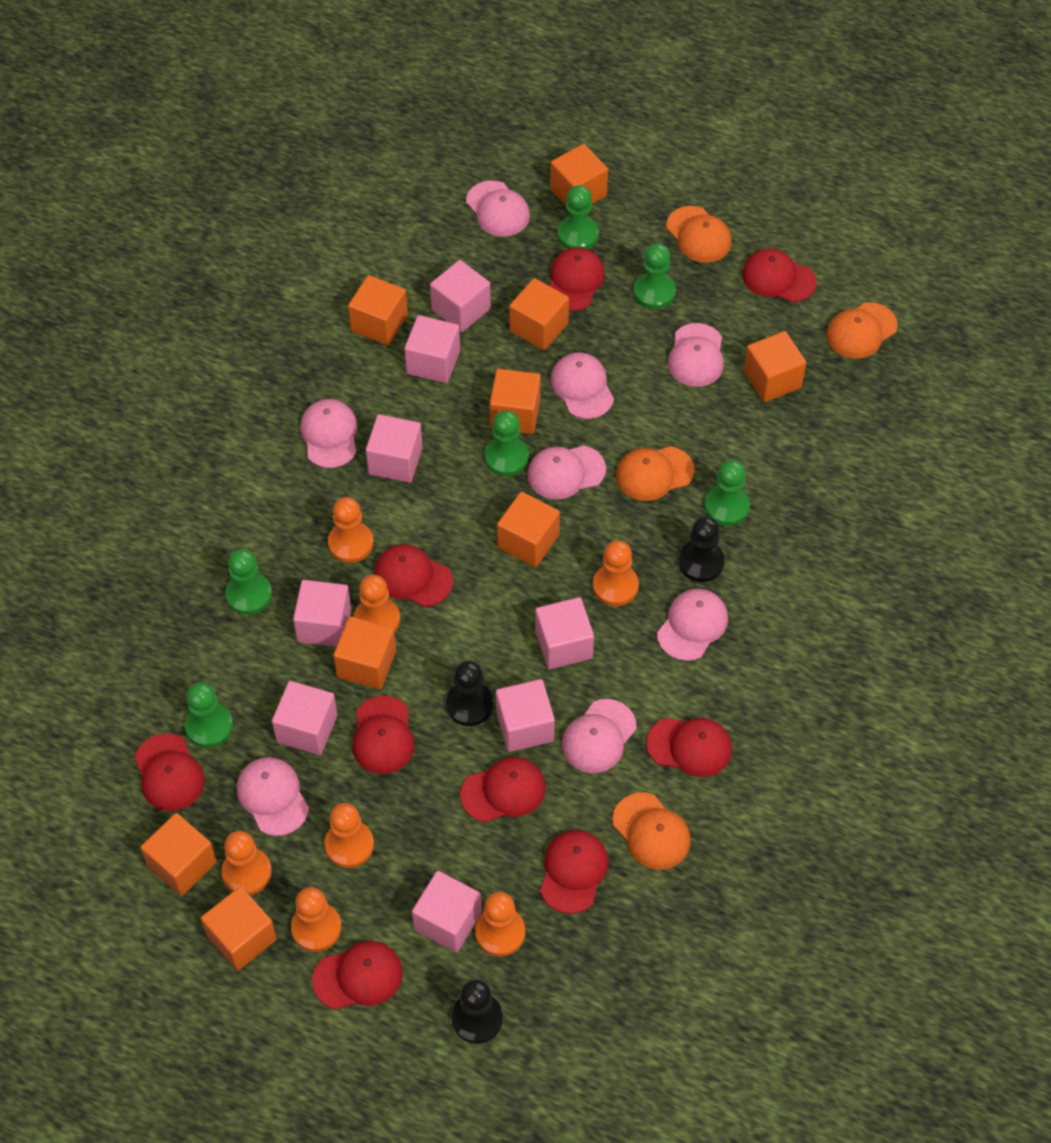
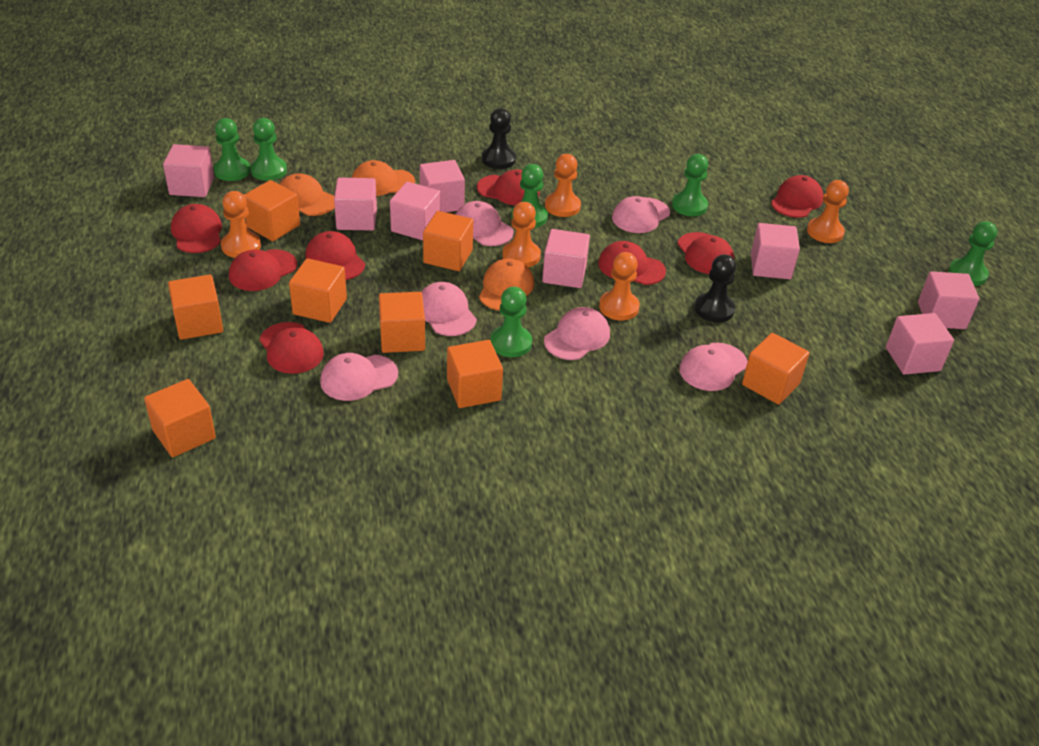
black pawn: [446,661,493,726] [452,979,503,1044] [679,516,725,582] = 3 -> [482,108,516,169] [695,254,736,323] = 2
orange cap: [612,793,691,870] [616,446,694,501] [666,206,731,263] [827,302,898,359] = 4 -> [280,173,335,216] [352,160,415,196] [479,258,534,311] = 3
orange cube: [140,813,217,896] [201,886,277,971] [333,616,396,689] [348,275,408,345] [490,369,541,434] [497,492,560,567] [509,278,569,350] [550,144,608,205] [744,331,806,402] = 9 -> [144,379,216,457] [168,275,223,340] [244,180,300,241] [289,258,347,323] [379,292,425,353] [423,211,473,271] [447,340,503,408] [742,333,810,405] = 8
orange pawn: [221,831,272,895] [291,887,341,952] [324,803,374,868] [328,497,373,563] [354,575,400,633] [475,892,525,957] [593,540,639,606] = 7 -> [221,191,261,258] [502,202,541,267] [545,154,581,217] [599,252,640,321] [807,180,849,243] = 5
pink cap: [237,757,309,836] [300,399,357,468] [466,180,530,237] [527,445,606,500] [551,352,614,419] [562,699,636,773] [657,588,728,661] [668,323,724,387] = 8 -> [320,353,398,401] [421,282,477,336] [455,201,514,246] [544,307,610,360] [612,196,670,233] [679,343,748,391] = 6
red cap: [134,733,205,811] [312,941,403,1010] [352,696,415,774] [374,544,453,607] [460,757,546,823] [540,830,609,914] [549,247,605,311] [646,718,732,777] [742,249,817,302] = 9 -> [171,204,222,253] [229,249,297,291] [259,322,324,374] [305,231,365,280] [477,170,540,205] [598,241,666,285] [677,232,734,274] [771,175,823,218] = 8

